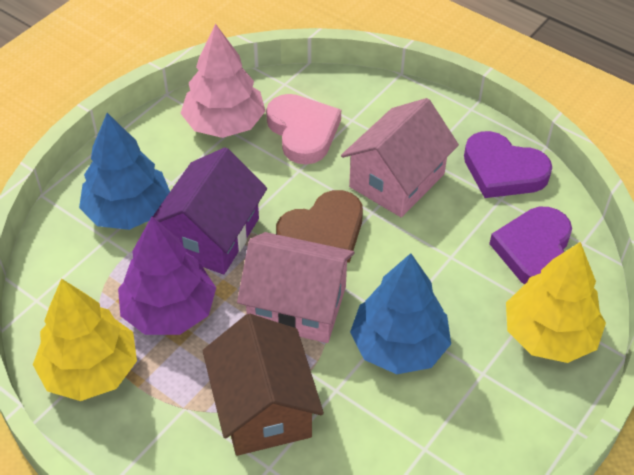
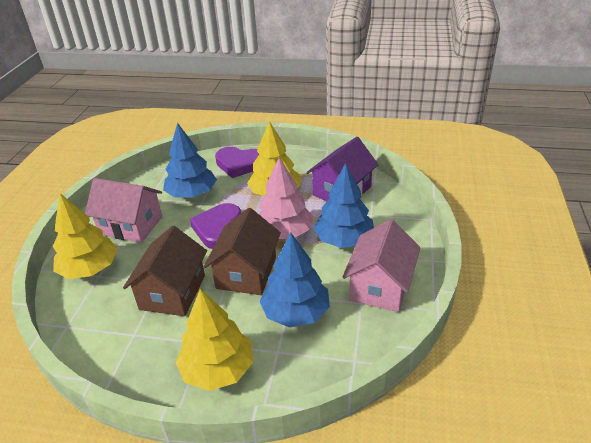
blue tree: [79,113,170,230] [350,253,451,374] = 2 -> [163,123,217,198] [259,233,330,327] [314,163,374,248] = 3
brown heart: [276,190,363,263] = 1 -> none = 0
brown house: [203,314,324,456] = 1 -> [123,226,207,316] [204,208,281,295] = 2
pink heart: [266,94,341,164] = 1 -> none = 0
purple tree: [118,216,216,335] = 1 -> none = 0
yellow tree: [33,279,137,401] [506,242,606,363] = 2 -> [53,193,118,279] [176,289,253,391] [247,121,301,196] = 3

